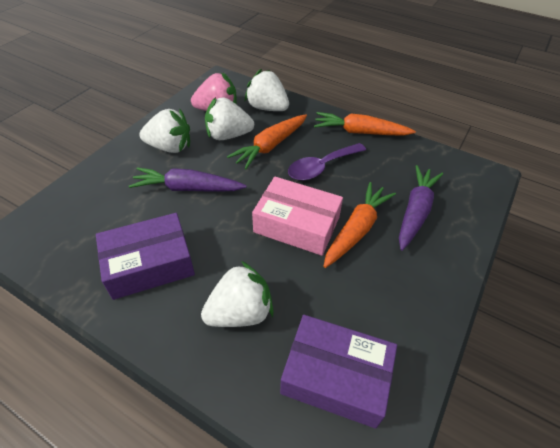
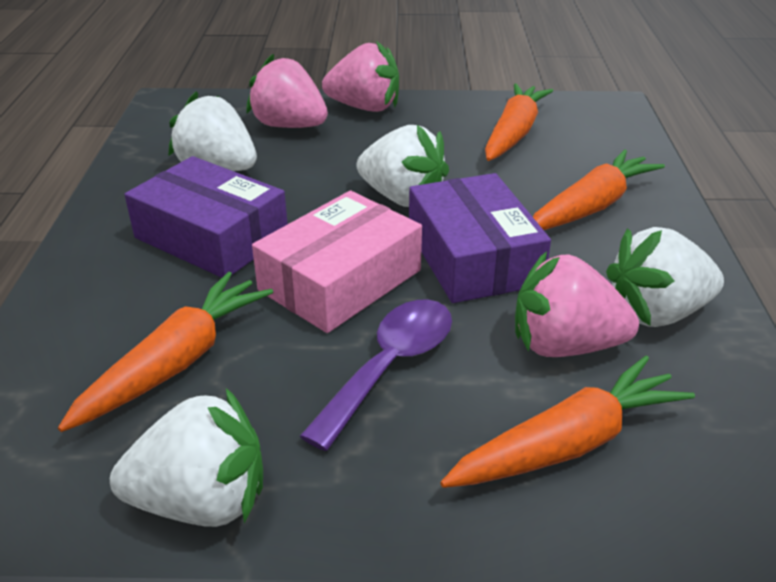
orange carrot: [227,114,307,169] [314,112,416,136] [323,182,396,268] = 3 -> [58,272,273,432] [440,356,695,488] [485,83,553,161] [533,149,665,230] = 4
pink strawberry: [191,73,237,111] = 1 -> [246,54,328,128] [322,41,399,112] [515,251,639,357] = 3
purple carrot: [129,167,247,192] [399,165,443,251] = 2 -> none = 0

